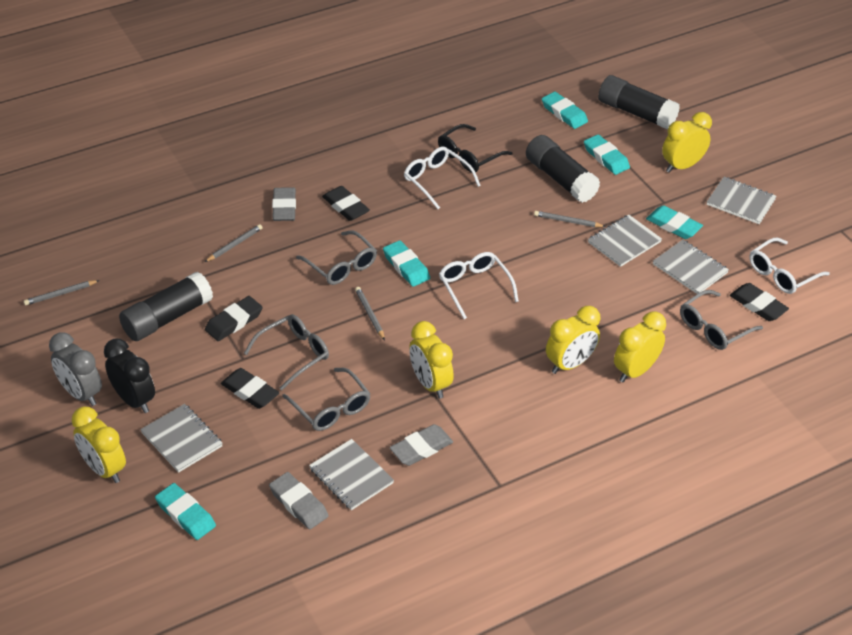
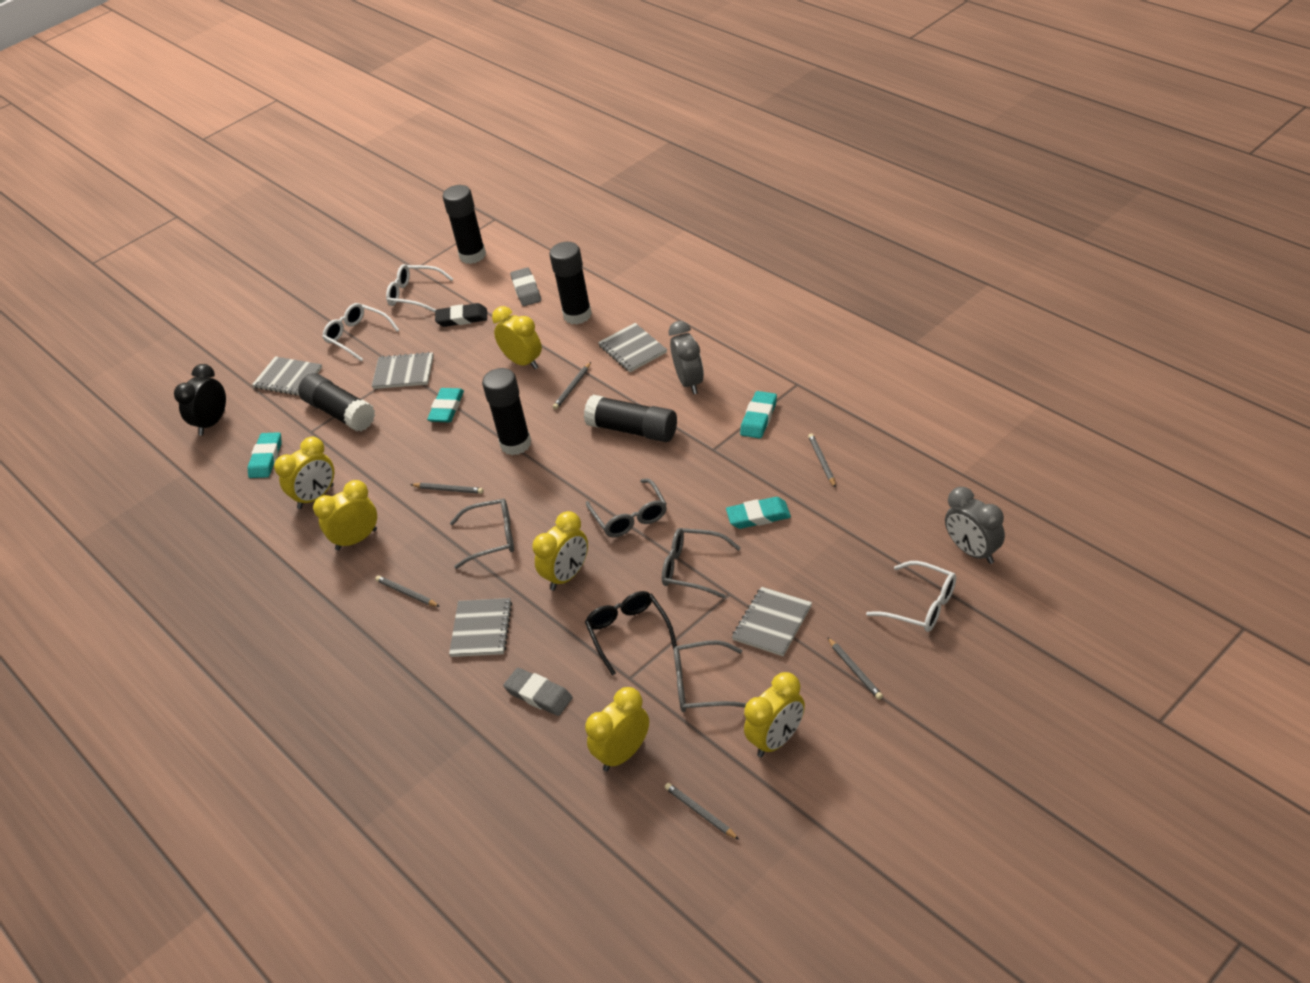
black eraser: [205,296,263,341] [221,368,279,409] [322,186,370,221] [730,283,789,321] = 4 -> [435,303,487,327] = 1
black glue stick: [119,272,213,341] [526,135,600,203] [598,75,680,129] = 3 -> [298,373,375,431] [443,185,486,264] [482,368,531,455] [549,242,592,324] [584,395,677,442] = 5
grey clock: [49,332,102,406] = 1 -> [669,321,704,394] [945,487,1005,564] = 2
grey eraser: [269,472,329,529] [272,187,296,221] [389,424,453,466] = 3 -> [503,668,573,716] [510,267,541,306] = 2
grey pencil: [24,280,100,305] [205,224,263,262] [355,287,385,340] [534,211,606,227] = 4 -> [375,576,440,607] [410,483,483,494] [553,362,591,409] [665,783,739,840] [808,433,836,488] [827,637,883,700] = 6
turquoise eraser: [155,483,216,540] [383,240,430,287] [542,92,588,129] [584,134,630,175] [646,205,703,239] = 5 -> [248,432,282,478] [427,388,464,422] [726,497,791,529] [740,391,777,438] = 4
yellow clock: [71,407,126,483] [409,321,454,399] [546,306,601,374] [614,312,666,383] [662,112,712,173] = 5 -> [274,437,334,509] [313,480,377,550] [492,306,542,369] [532,511,588,591] [585,687,649,771] [744,672,805,757] = 6

